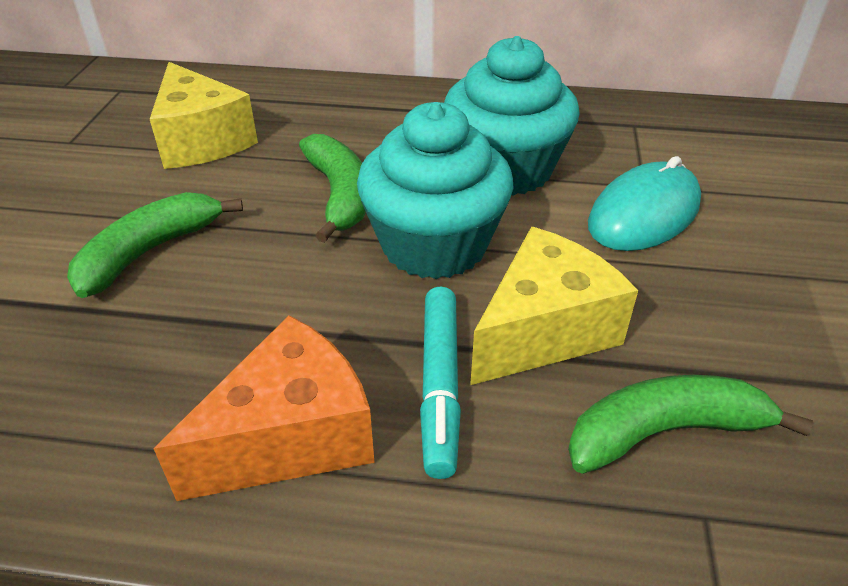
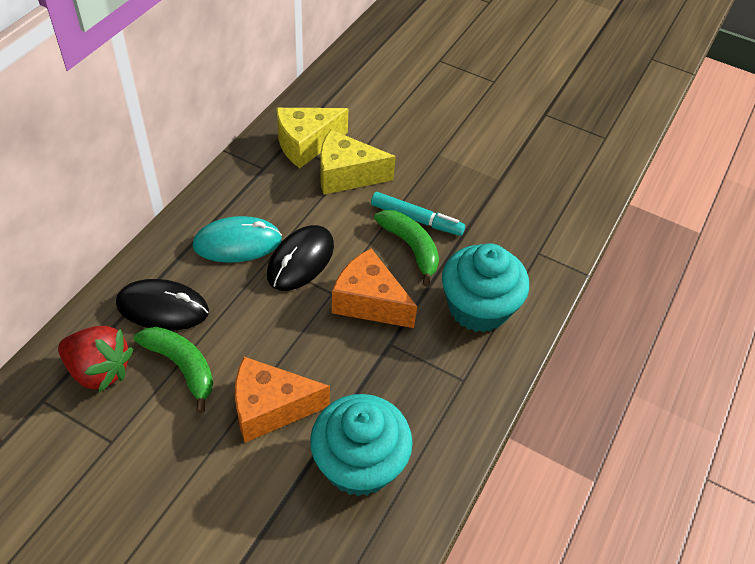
black mouse: none = 0 -> [116,279,209,331] [267,225,334,291] = 2
green banana: [67,192,243,298] [299,134,366,243] [568,375,813,474] = 3 -> [134,327,213,413] [374,210,439,287] = 2
orange cheese: [154,315,375,501] = 1 -> [235,357,330,443] [332,249,417,328] = 2
red strawberry: none = 0 -> [58,326,133,393] = 1

